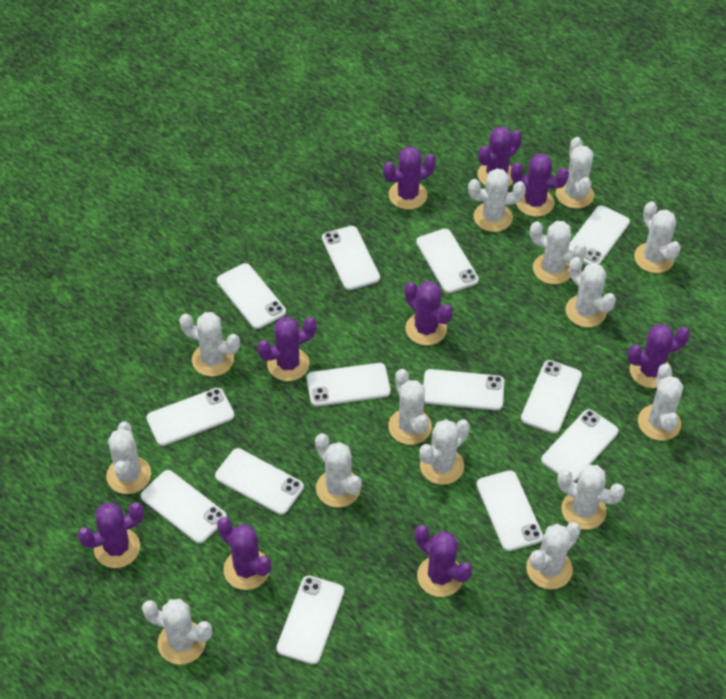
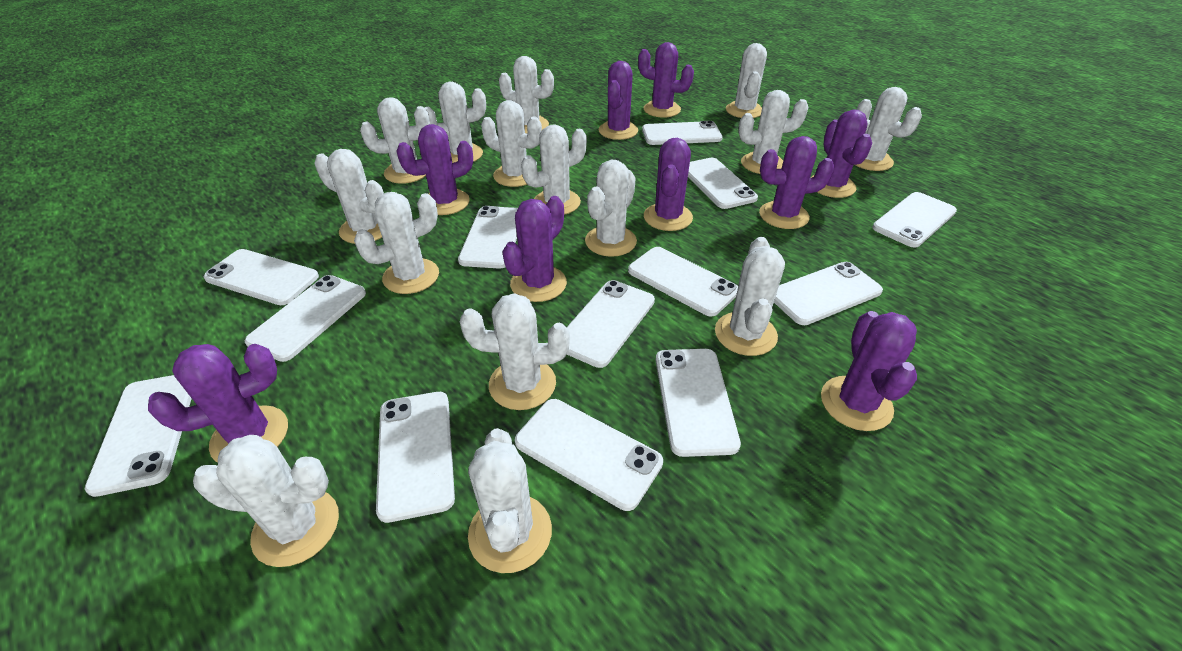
white cactus: [106,421,151,494] [142,599,212,665] [179,312,240,377] [315,433,362,508] [388,369,432,445] [419,419,470,485] [468,168,526,232] [526,522,581,590] [530,221,587,284] [556,137,594,209] [557,465,625,530] [566,257,616,327] [634,201,681,273] [638,364,683,441] = 14 -> [193,435,339,567] [314,149,384,244] [354,192,439,294] [360,97,430,184] [424,82,486,163] [460,293,570,410] [468,428,552,573] [481,100,542,187] [499,56,554,133] [521,124,587,215] [585,160,637,257] [715,237,785,356] [726,43,767,118] [738,90,808,174] [856,87,922,171] = 15

